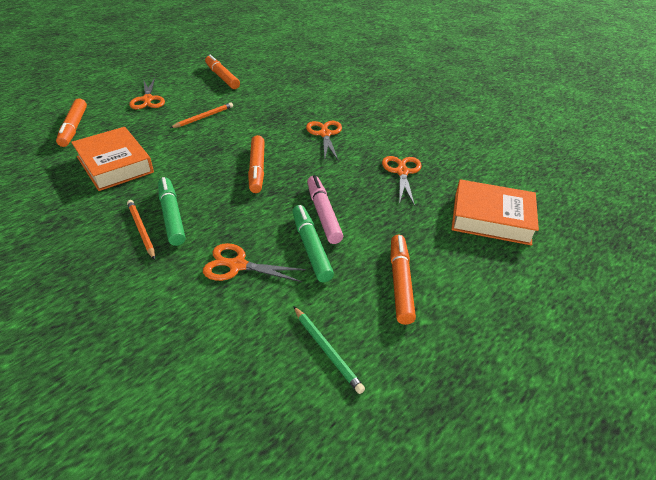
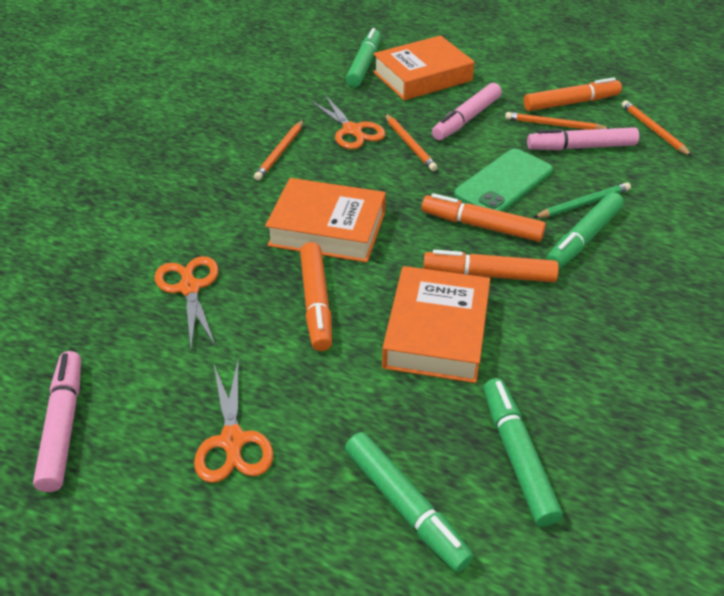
green marker: [158,177,186,246] [292,205,334,282] = 2 -> [345,432,474,572] [346,28,381,87] [483,378,563,527] [546,192,624,269] = 4
green phone: none = 0 -> [454,149,553,212] = 1
orange book: [71,127,154,191] [451,179,539,245] = 2 -> [265,178,386,263] [373,35,474,100] [382,266,490,383] = 3
orange pencil: [127,200,155,260] [170,102,233,128] = 2 -> [254,120,304,180] [385,114,438,171] [505,112,610,130] [622,100,692,156] = 4
orange scissors: [129,78,165,109] [203,243,306,282] [306,121,342,160] [382,156,422,206] = 4 -> [155,256,218,348] [194,361,273,483] [310,95,386,149] = 3
pink marker: [307,175,343,244] = 1 -> [33,351,81,492] [432,83,502,140] [527,127,639,150] = 3

